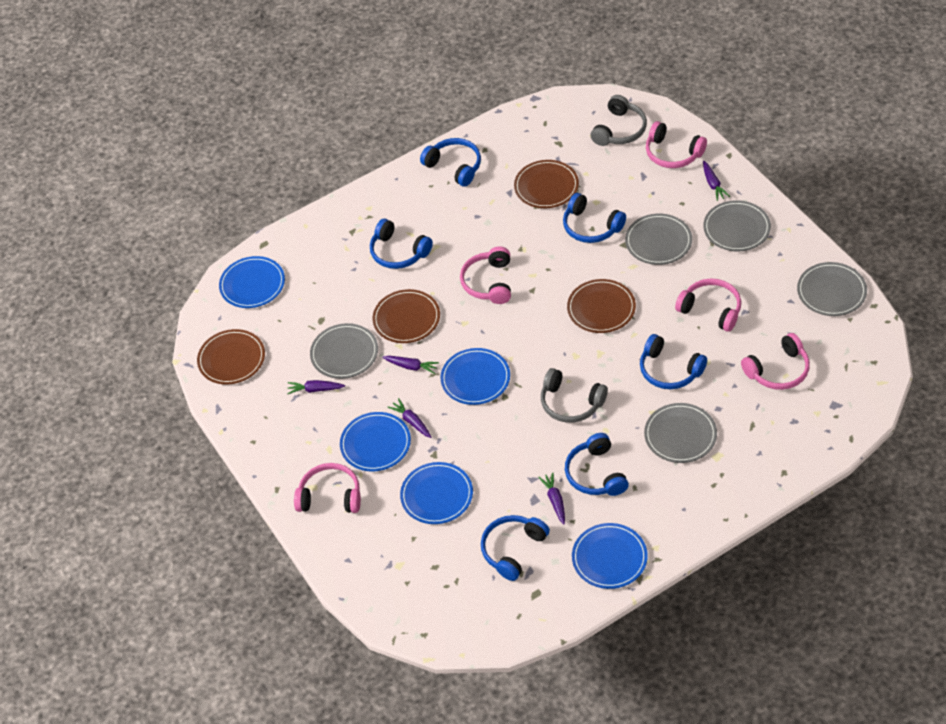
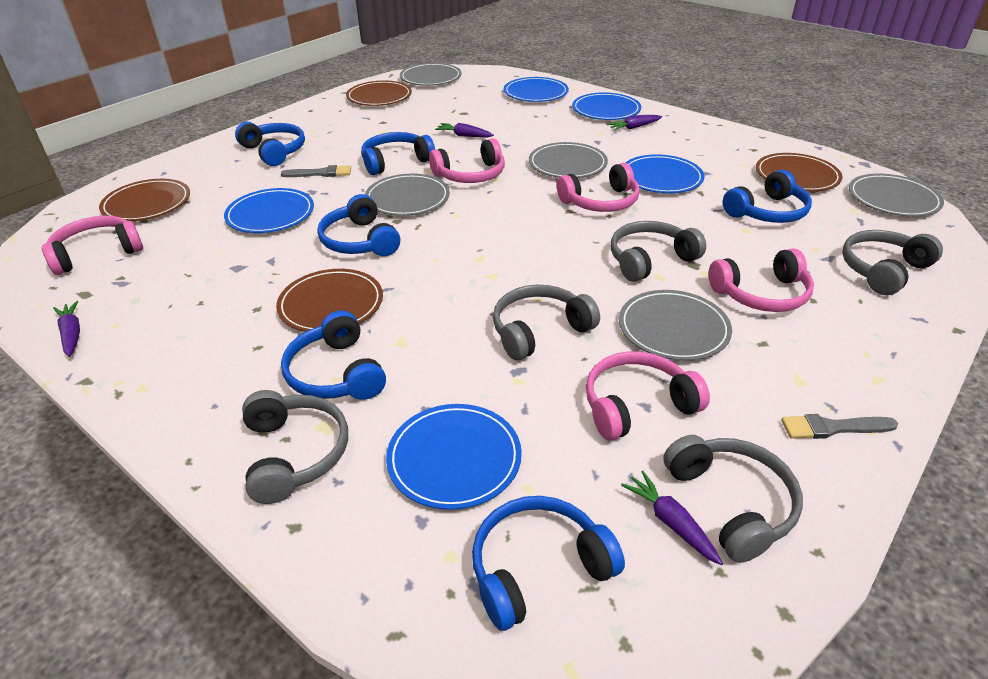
grey brush: none = 0 -> [281,165,351,177] [781,414,898,439] = 2
grey headphones: [541,368,608,423] [590,95,647,146] = 2 -> [242,390,348,504] [493,285,600,360] [611,221,706,282] [663,435,803,563] [842,230,943,295] = 5
purple carrot: [287,380,345,394] [382,356,439,374] [388,398,431,438] [538,473,565,524] [703,161,730,201] = 5 -> [53,301,80,357] [435,123,494,138] [607,115,662,130] [621,471,723,565] = 4

